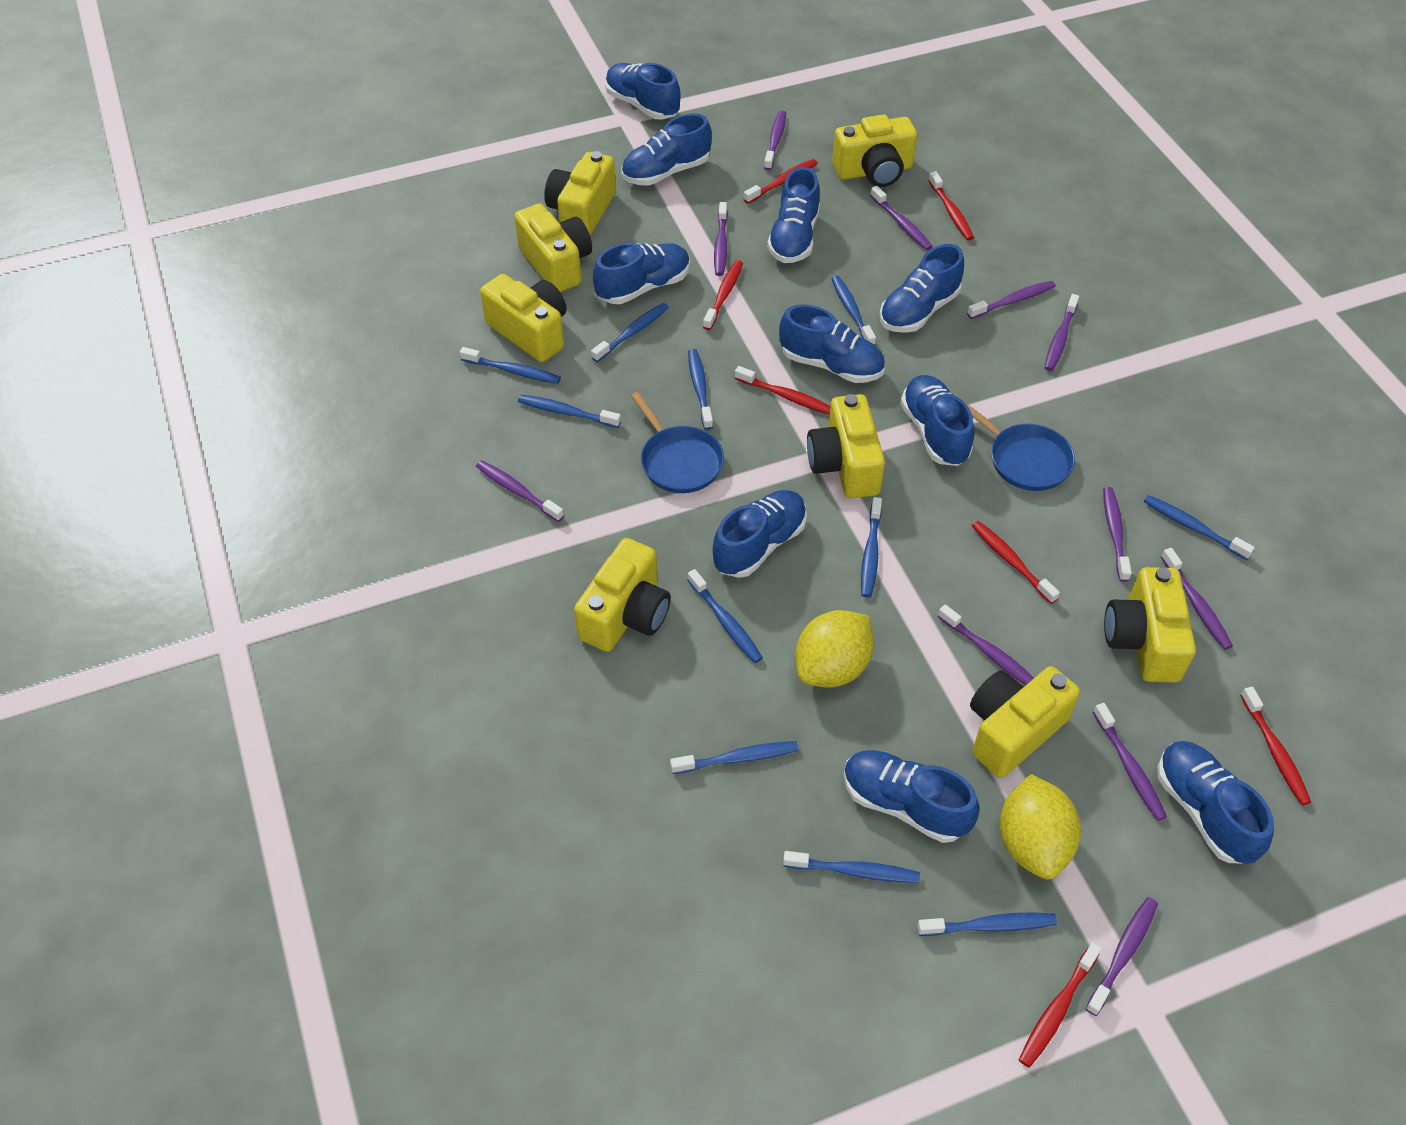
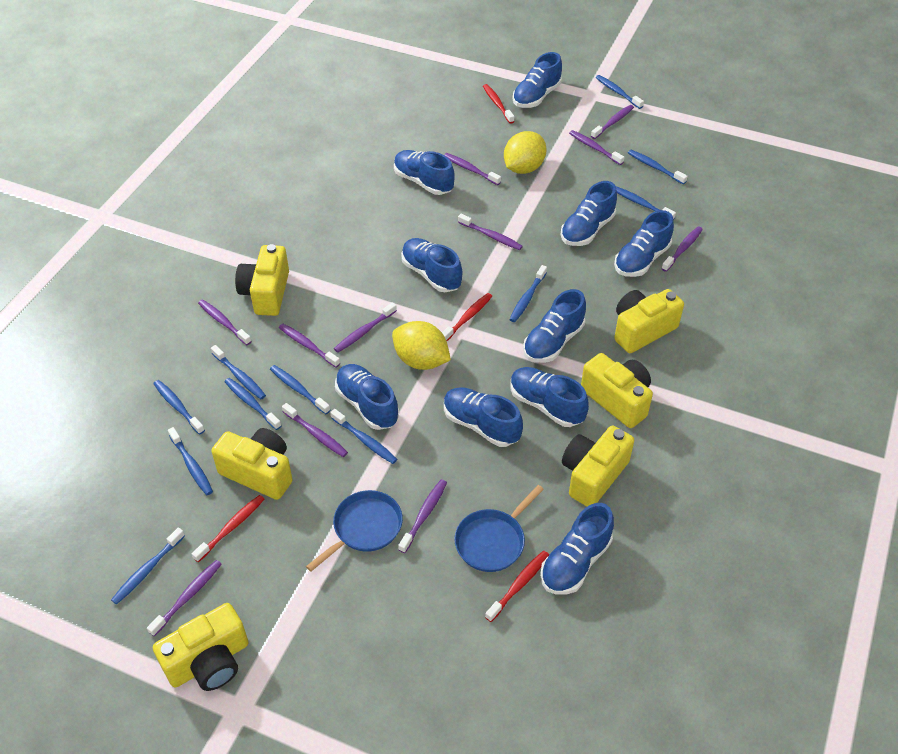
red toothbrush: [703,260,743,330] [735,366,831,415] [744,159,818,204] [928,171,974,240] [972,521,1060,604] [1019,942,1102,1068] [1240,687,1311,805] = 7 -> [192,495,264,562] [442,293,492,341] [483,84,514,124] [485,551,549,622] = 4
yellow camera: [480,274,566,362] [514,204,592,292] [544,151,616,236] [574,538,671,652] [807,394,885,498] [832,114,917,187] [970,666,1080,778] [1104,567,1196,683] = 8 -> [153,603,249,691] [211,428,293,500] [235,244,289,316] [562,426,634,506] [581,353,653,428] [614,289,684,353] = 6

